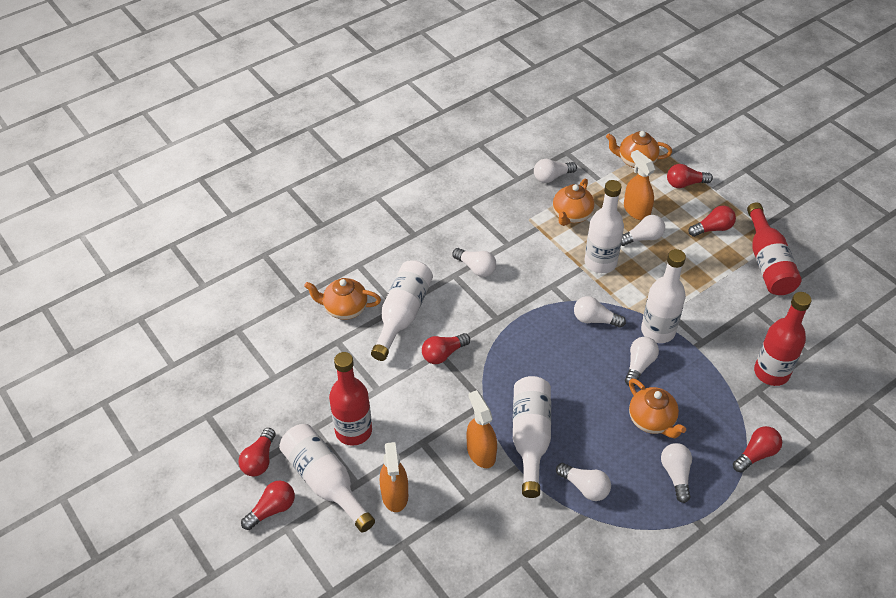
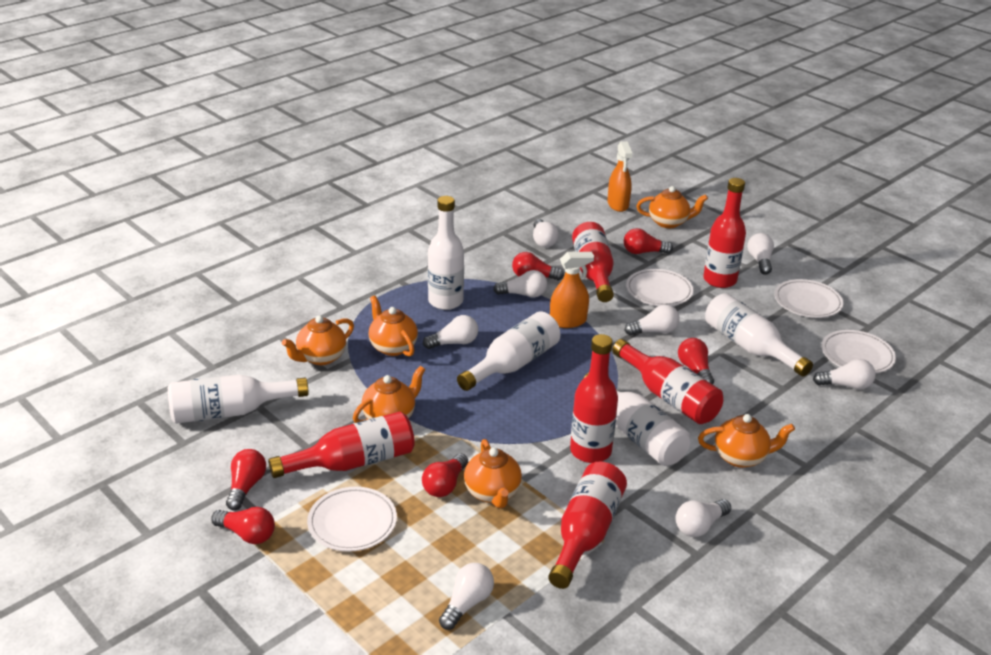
orange spray bottle: [380,442,408,512] [466,390,497,468] [624,150,655,220] = 3 -> [550,252,594,328] [608,141,633,212] = 2
orange teapot: [304,278,381,320] [553,179,594,226] [606,131,672,168] [629,378,686,438] = 4 -> [282,316,354,365] [353,366,426,423] [368,295,418,357] [464,439,522,508] [636,186,708,228] [698,414,795,468] = 6
red bottle: [329,352,372,446] [747,202,802,295] [754,292,812,386] = 3 -> [268,412,415,478] [548,462,627,589] [570,334,618,463] [572,222,614,302] [612,339,723,424] [703,178,746,288] = 6
white light bulb: [452,248,496,277] [534,159,577,183] [556,463,611,501] [574,296,626,328] [621,215,665,246] [625,337,659,386] [661,443,692,503] = 7 -> [423,315,478,349] [439,563,494,630] [493,270,547,298] [533,219,559,247] [625,304,680,336] [676,499,731,537] [747,233,774,275] [813,359,876,390] = 8
white plate: none = 0 -> [307,487,397,552] [626,269,693,306] [774,279,843,318] [822,330,896,373] = 4

